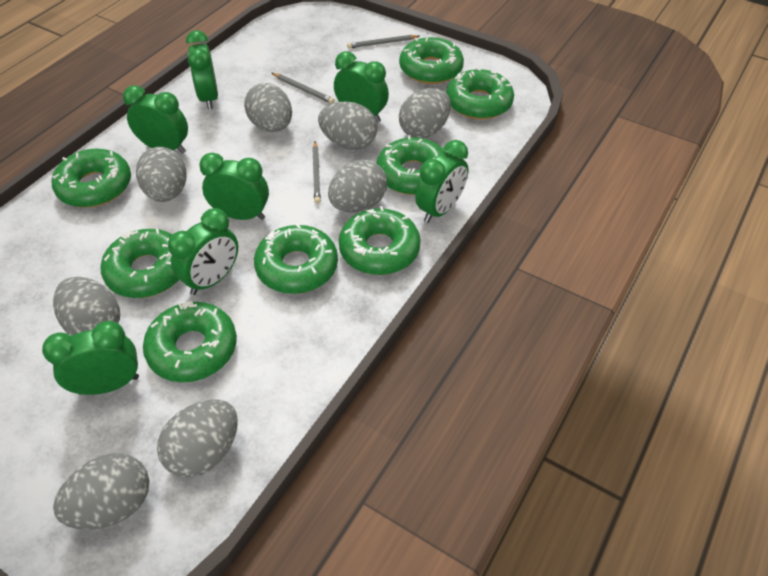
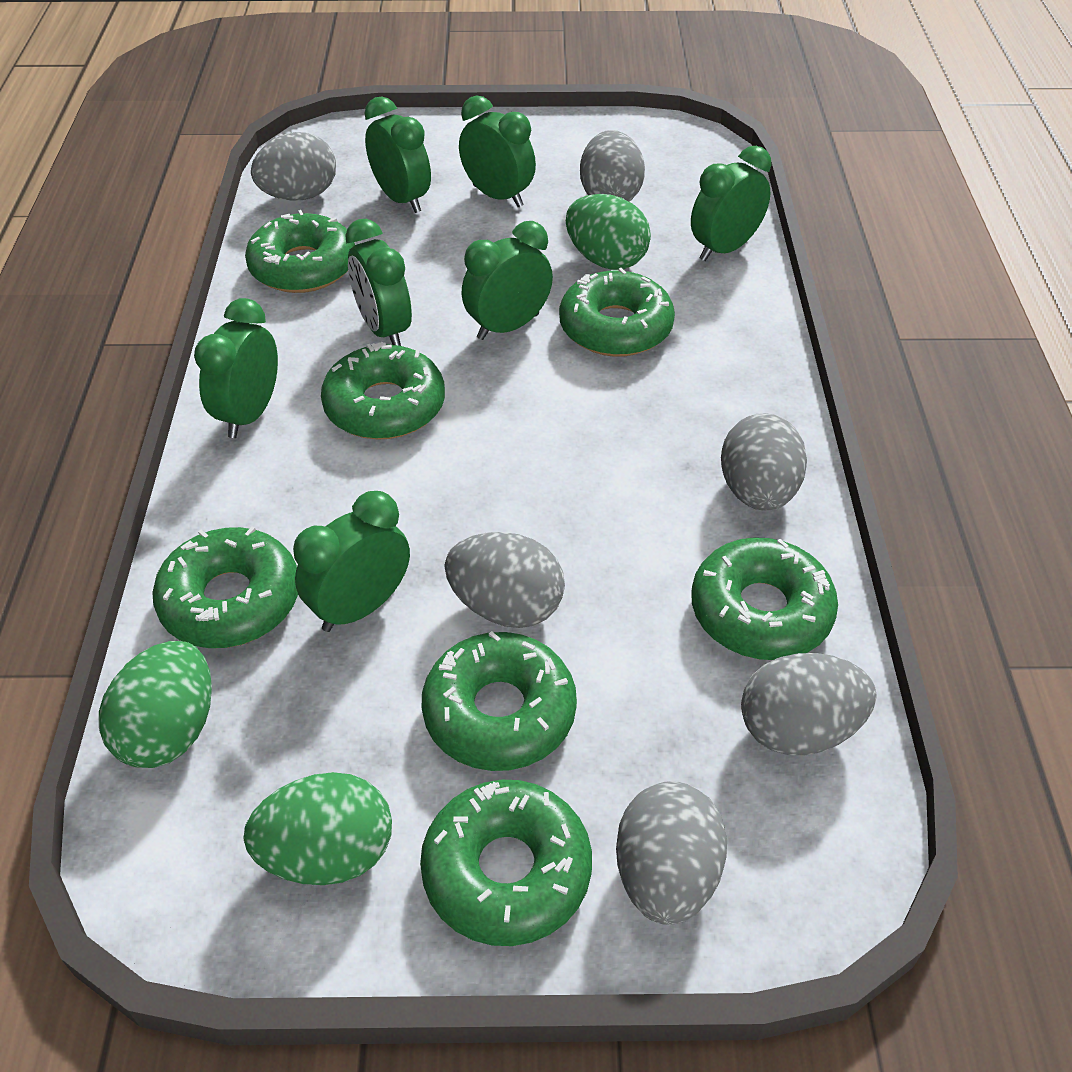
green donut: [52,149,131,208] [101,228,179,298] [143,301,237,382] [254,224,338,294] [339,206,421,275] [376,135,446,195] [399,37,464,84] [446,68,514,119] = 8 -> [152,526,298,648] [245,210,355,293] [321,342,445,440] [420,780,592,946] [422,631,577,771] [559,268,675,357] [691,537,838,660] = 7
green egg: none = 0 -> [99,641,212,768] [243,772,392,885] [566,194,651,270] = 3
grey egg: [53,277,120,336] [53,453,149,530] [136,147,187,202] [157,399,238,478] [244,83,292,132] [318,101,378,150] [328,159,387,213] [399,88,451,138] = 8 -> [251,132,336,201] [445,532,565,628] [580,130,645,202] [616,781,727,925] [721,413,807,511] [741,653,876,755] = 6
grey pencil: [272,73,334,104] [312,141,321,204] [347,35,420,49] = 3 -> none = 0

